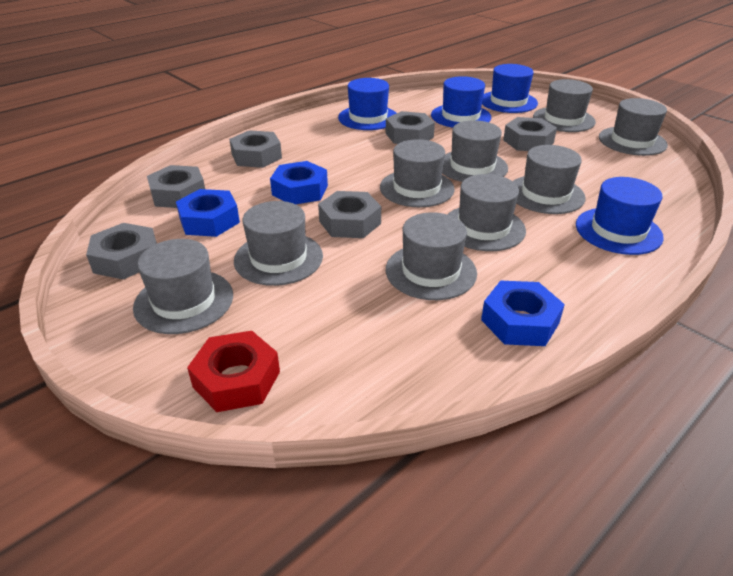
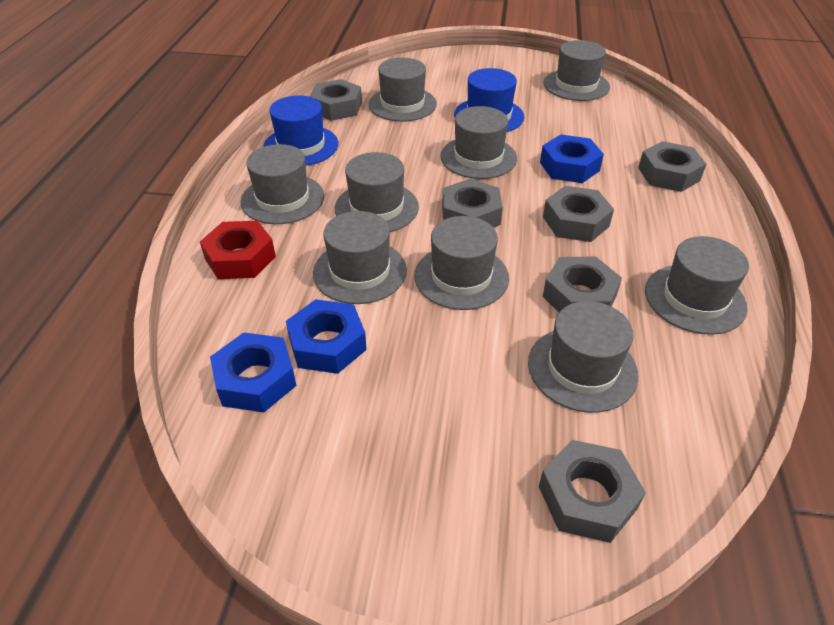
blue hat: [338,78,396,130] [431,76,491,128] [482,64,538,113] [576,177,664,255] = 4 -> [263,95,338,166] [454,68,525,132] = 2

